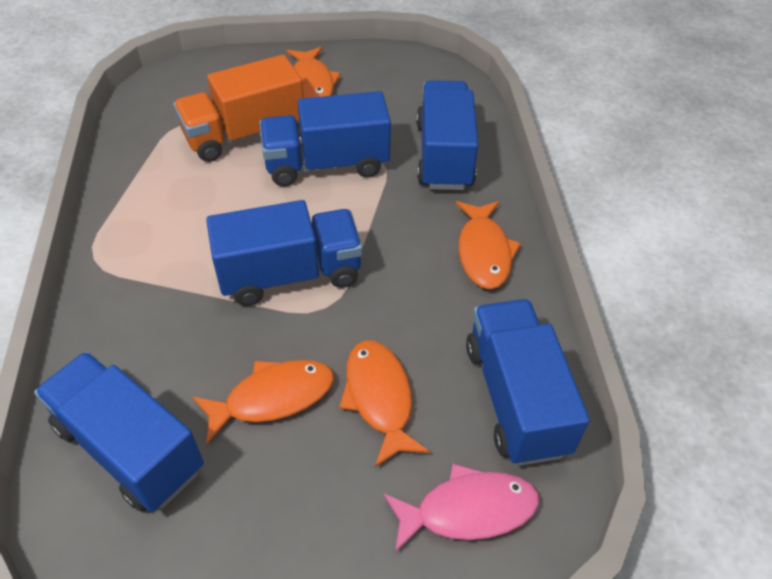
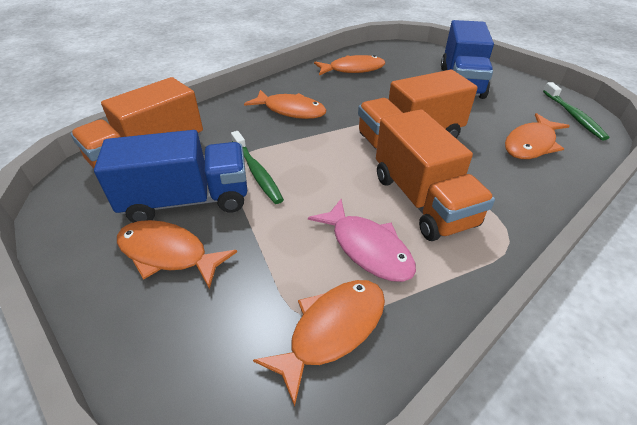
blue truck: [34,351,204,512] [206,200,363,306] [259,91,391,186] [416,80,478,190] [466,299,590,466] = 5 -> [94,130,247,223] [441,20,494,99] = 2
green toothbrush: none = 0 -> [231,131,284,204] [543,82,609,140] = 2
orange fish: [192,360,334,444] [287,46,341,98] [339,340,430,467] [456,201,521,289] = 4 -> [117,220,237,289] [244,90,327,119] [253,280,385,407] [314,55,385,75] [505,113,570,159] = 5
orange truck: [173,55,304,162] = 1 -> [71,77,203,168] [358,70,478,150] [376,109,495,241] = 3

